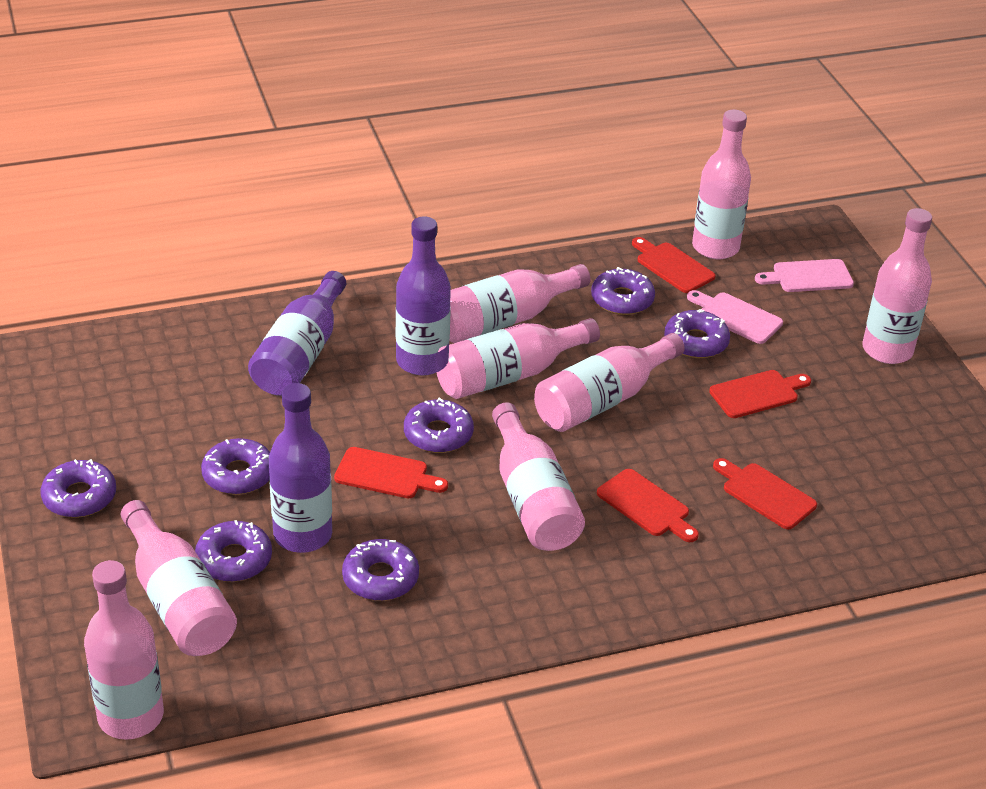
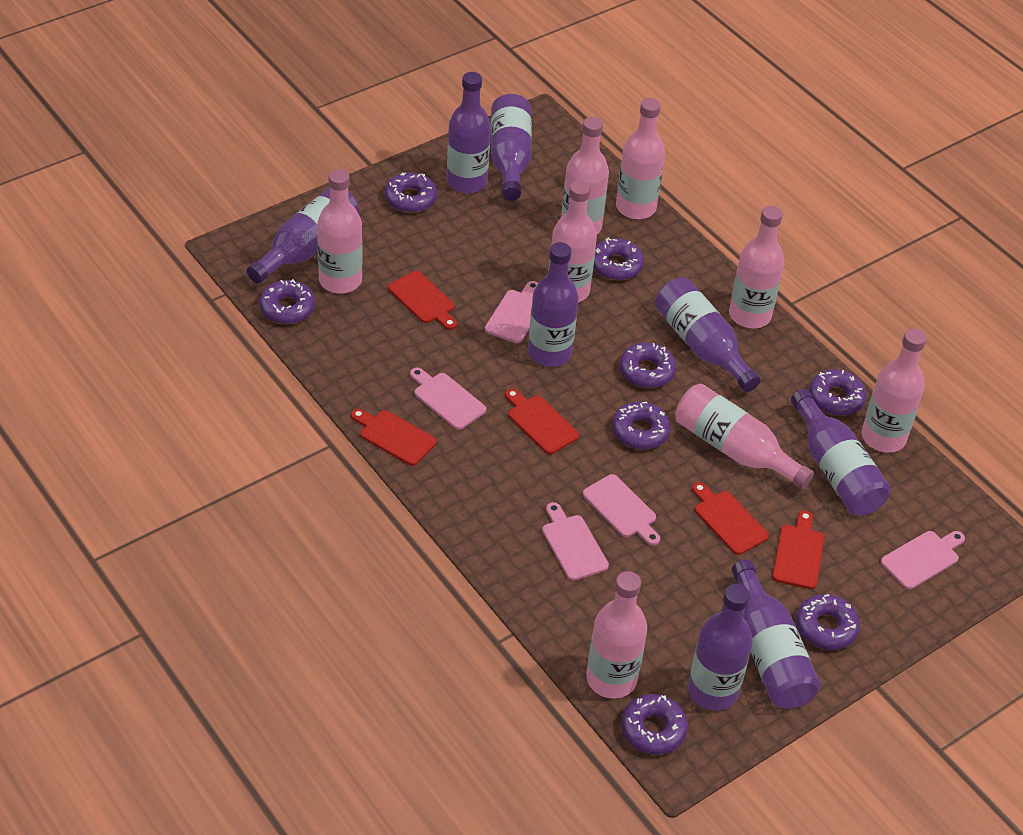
pink cutting board: [687,290,783,344] [755,259,854,292] = 2 -> [410,367,486,430] [485,281,538,343] [542,502,609,581] [582,474,660,546] [881,531,965,590] = 5
purple bottle: [248,271,346,396] [269,383,332,553] [396,216,451,376] = 3 -> [247,187,359,284] [447,72,491,194] [491,94,532,201] [528,242,579,367] [655,277,761,392] [688,584,753,711] [732,559,821,709] [791,389,891,515] = 8
purple donut: [41,459,116,518] [195,520,272,582] [201,438,270,495] [342,539,419,601] [404,398,474,453] [591,267,655,315] [664,309,730,358] = 7 -> [259,279,315,324] [385,172,437,213] [593,238,644,280] [612,402,671,450] [619,342,676,388] [621,694,688,754] [796,594,860,650] [809,369,866,416] = 8

